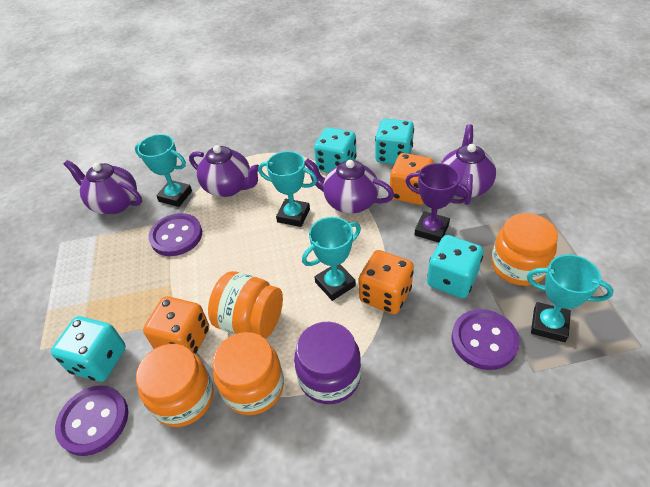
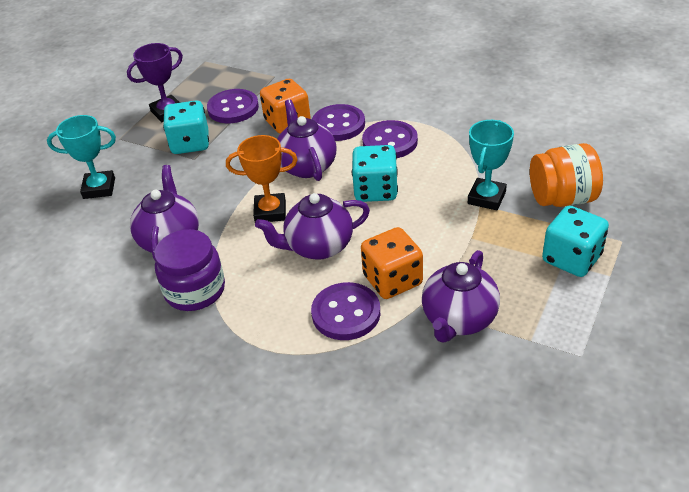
orange dice: [143,296,209,354] [359,250,414,314] [390,153,434,205] = 3 -> [260,79,311,134] [361,227,423,299] = 2
orange jar: [136,344,214,427] [208,271,283,339] [213,332,284,415] [491,213,558,286] = 4 -> [530,143,603,207] = 1
orange trophy: none = 0 -> [226,135,298,222] = 1
purple button: [55,385,128,456] [148,213,202,256] [452,309,520,370] = 3 -> [207,89,259,123] [311,282,380,340] [312,104,365,141] [362,120,418,158] = 4
turquoise dice: [51,316,126,382] [314,127,356,173] [375,119,414,164] [427,235,483,298] = 4 -> [163,100,209,154] [352,145,398,202] [542,206,609,277] = 3
turquoise trophy: [135,134,192,207] [258,151,317,227] [302,217,361,301] [527,254,614,342] = 4 -> [47,115,116,199] [468,120,514,210] = 2

